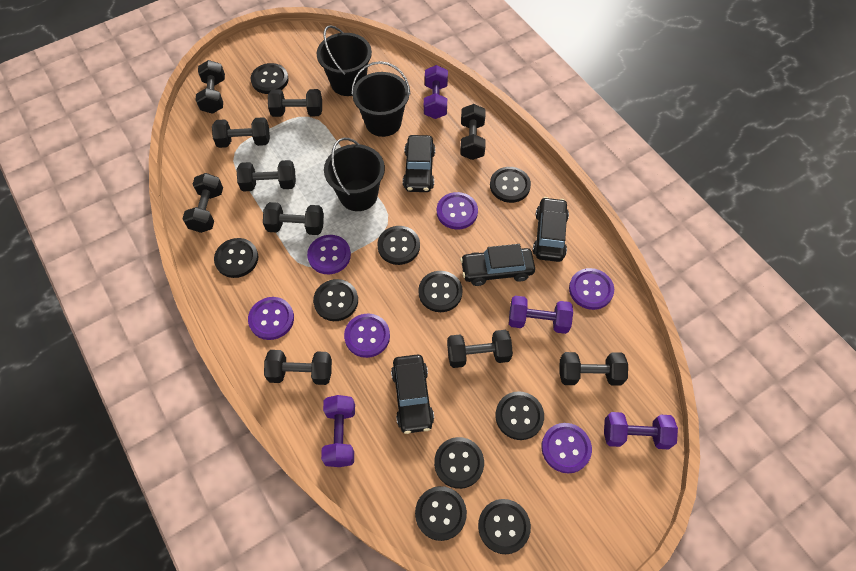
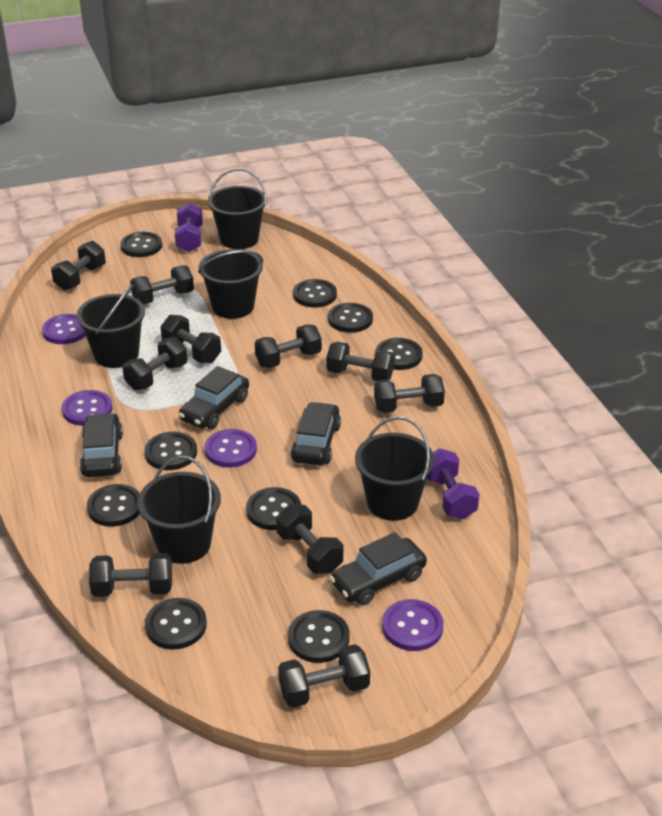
black bucket: [317,25,372,96] [324,138,385,211] [351,61,410,137] = 3 -> [76,284,145,368] [138,456,221,564] [198,249,263,319] [208,168,267,249] [355,416,435,521] = 5
black button: [214,238,258,278] [251,63,289,94] [313,279,358,321] [377,226,420,265] [415,486,467,541] [418,271,463,312] [434,437,484,489] [478,499,531,554] [490,167,531,203] [495,391,544,440] = 10 -> [87,484,140,527] [120,232,162,257] [144,432,197,470] [145,598,207,649] [246,487,301,530] [288,610,349,663] [293,279,337,308] [328,303,373,333] [375,338,423,370] = 9
purple button: [248,297,294,340] [307,235,351,274] [344,314,390,358] [437,192,478,229] [541,423,592,473] [569,268,614,310] = 6 -> [42,314,86,344] [61,390,113,426] [205,429,257,468] [382,599,443,651] = 4
purple dumbbell: [321,395,355,467] [424,65,448,119] [509,296,573,334] [604,412,678,449] = 4 -> [175,203,203,252] [427,449,480,519] = 2

